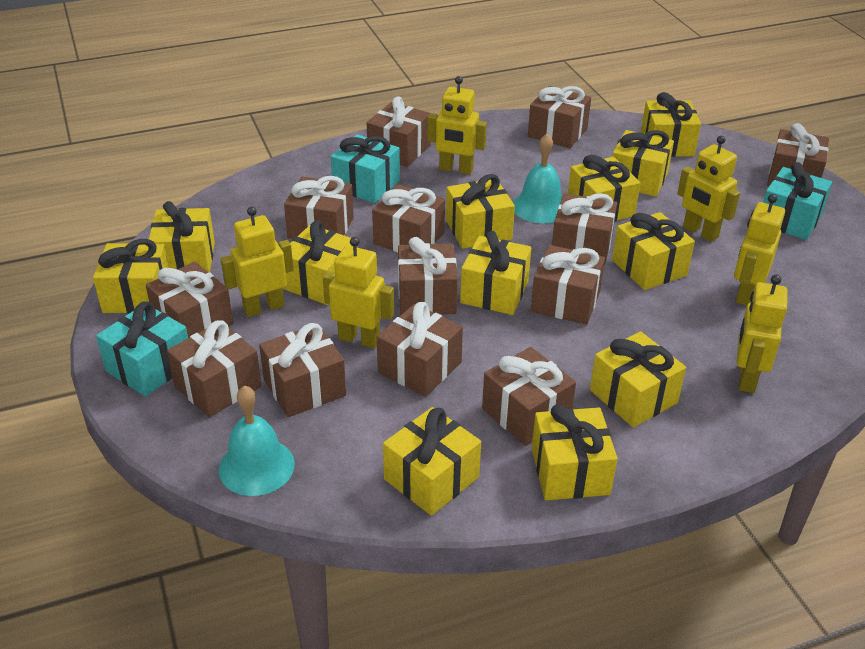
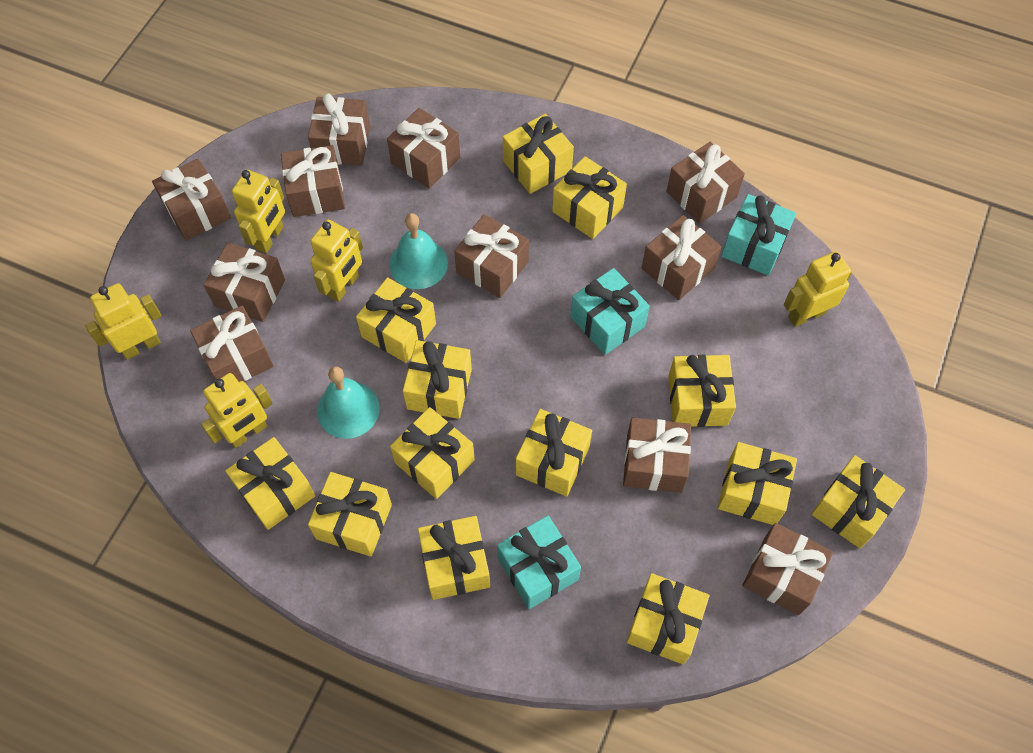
brown gift: [146,262,233,338] [167,320,262,417] [259,323,346,417] [284,176,354,239] [367,96,431,167] [372,185,445,252] [377,302,463,397] [398,237,458,315] [482,347,576,446] [528,86,591,148] [531,245,605,325] [552,193,617,265] [767,123,829,186] = 13 -> [152,159,231,241] [190,306,274,382] [204,243,285,322] [281,145,345,217] [308,94,370,166] [387,108,460,189] [454,214,529,298] [623,417,691,493] [642,215,722,300] [666,142,745,224] [742,523,833,615] = 11
yellow gift: [93,239,169,314] [149,201,215,272] [283,220,353,305] [383,407,481,516] [446,174,515,249] [460,231,531,315] [532,404,618,500] [568,155,640,221] [590,331,686,428] [612,130,674,197] [612,212,695,290] [641,92,701,157] = 12 -> [225,437,315,530] [308,472,392,557] [356,277,436,363] [390,407,475,499] [403,340,472,419] [418,516,490,600] [503,114,574,194] [516,409,592,497] [552,156,627,239] [627,573,709,665] [668,355,736,427] [718,442,797,525] [811,455,905,549] = 13
yellow robot: [221,206,294,317] [323,237,394,348] [427,76,487,175] [677,136,740,242] [734,194,785,306] [737,275,788,393] = 6 -> [85,283,162,360] [201,373,273,448] [232,170,285,253] [310,220,363,302] [784,251,852,327] = 5

